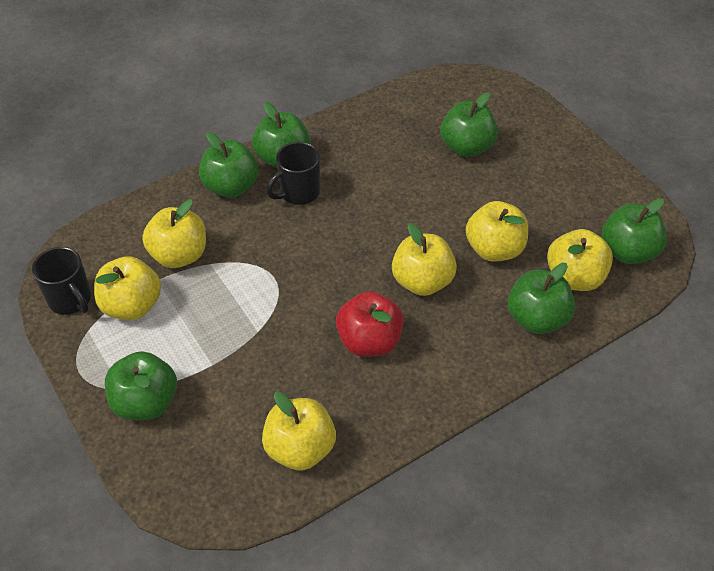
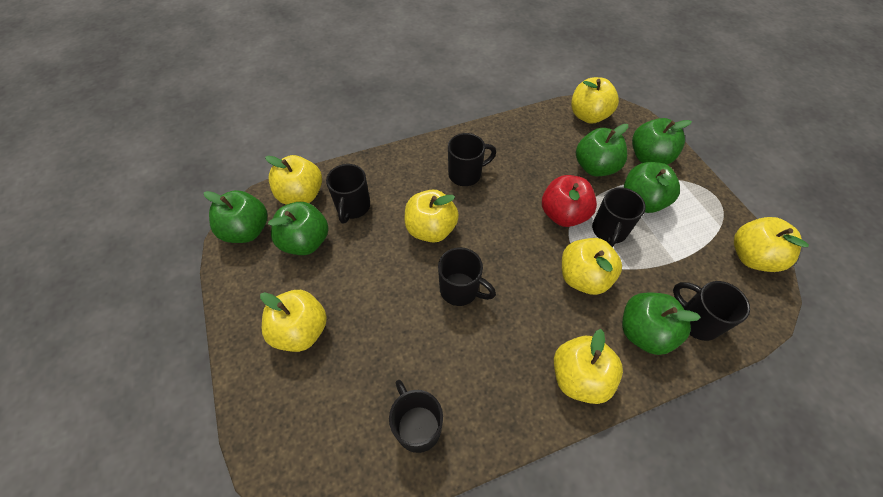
black mug: [32,247,91,315] [266,142,320,205] = 2 -> [326,164,370,224] [389,380,443,453] [438,247,496,306] [448,133,496,186] [592,188,646,247] [673,281,750,341] = 6
yellow apple: [94,256,161,320] [142,199,206,268] [262,392,336,471] [392,223,457,296] [466,201,528,262] [547,229,613,291] = 6 -> [260,290,327,352] [265,155,322,205] [405,189,459,243] [554,329,623,404] [562,238,622,295] [571,77,619,124] [734,217,809,272] = 7

